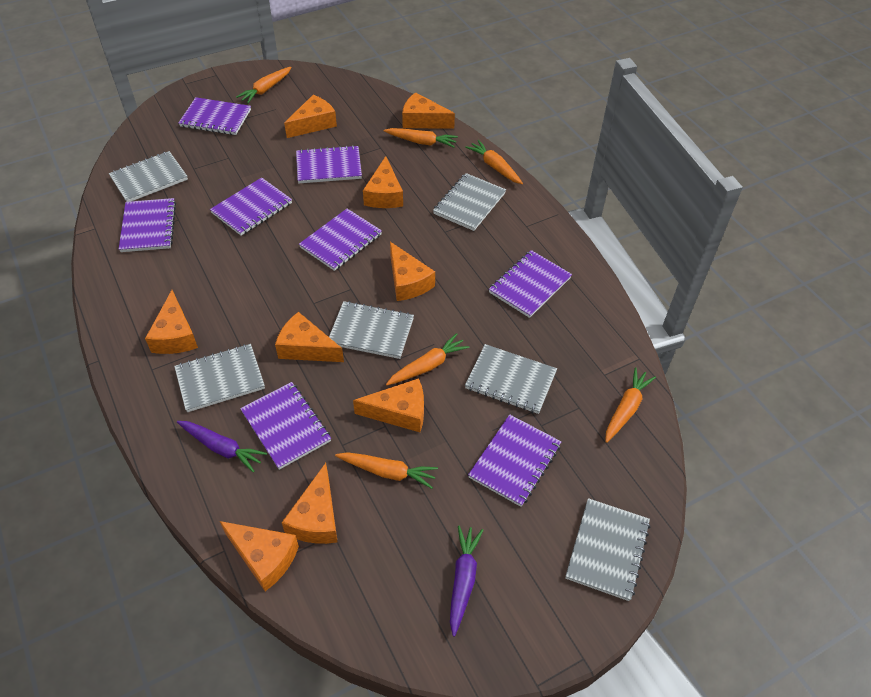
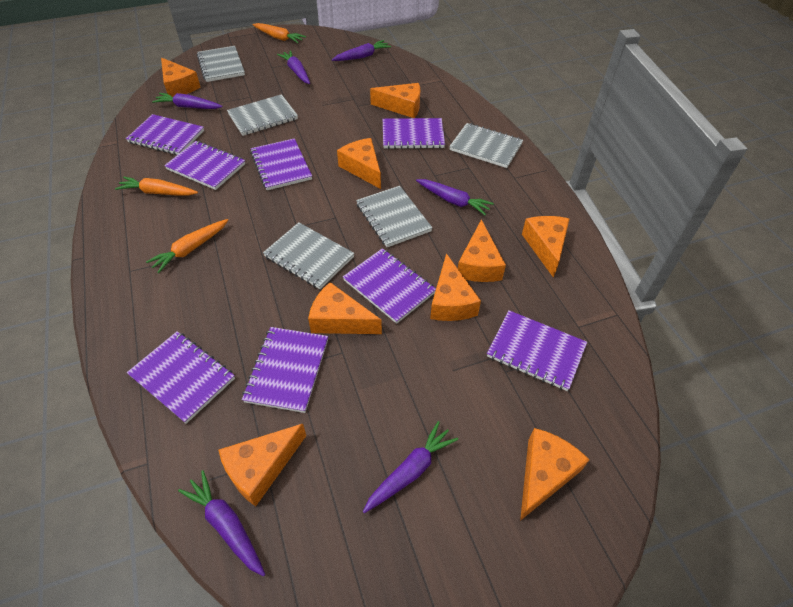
grey notebook: [109,151,188,202] [174,344,265,412] [329,301,414,359] [433,173,506,231] [465,344,557,414] [565,498,650,601] = 6 -> [197,46,245,82] [227,94,298,136] [263,222,354,289] [356,186,433,247] [449,123,523,168] = 5
orange carrot: [236,67,292,104] [335,452,438,489] [384,128,458,148] [386,333,470,385] [465,140,523,184] [605,367,656,443] = 6 -> [115,176,198,196] [146,219,228,273] [252,23,306,43] = 3
purple carrot: [177,421,267,473] [450,525,483,637] = 2 -> [152,93,222,109] [178,470,265,576] [277,50,310,84] [332,40,391,61] [363,421,458,513] [416,179,494,215] = 6

